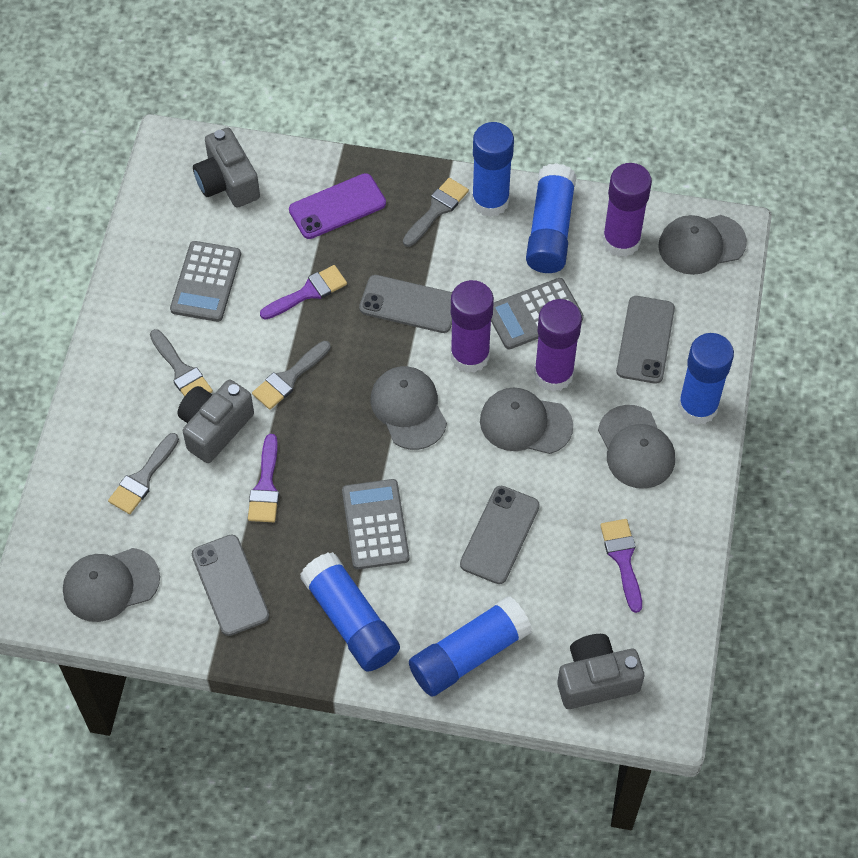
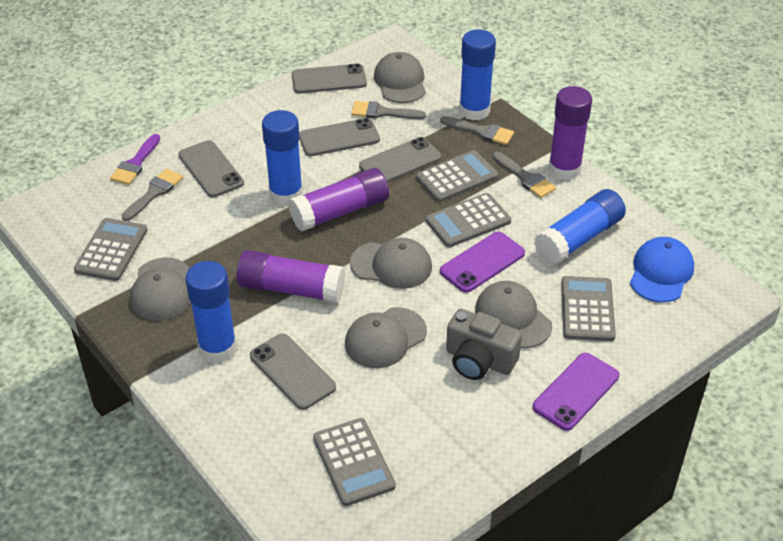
blue cap: none = 0 -> [630,237,694,302] = 1
blue glue stick: [300,552,400,672] [409,596,532,697] [472,122,514,217] [526,163,577,273] [678,333,734,425] = 5 -> [185,261,237,363] [262,110,303,206] [459,30,496,120] [534,189,626,265] = 4
grey calculator: [170,241,241,322] [342,479,410,569] [491,278,584,349] = 3 -> [74,218,147,281] [313,418,396,506] [416,150,498,202] [425,193,511,247] [561,276,616,341] = 5
grey camera: [178,380,254,463] [193,127,260,208] [557,634,644,709] = 3 -> [446,309,522,380] = 1
grey phone: [192,535,269,636] [359,275,452,333] [460,486,540,584] [616,296,675,384] = 4 -> [178,140,244,197] [250,334,336,410] [292,64,367,94] [299,118,380,156] [359,137,441,183] = 5
purple brush: [248,434,279,522] [260,265,347,320] [600,519,642,613] = 3 -> [110,134,160,185] = 1
purple phone: [289,173,386,239] = 1 -> [440,232,525,293] [533,353,619,431] = 2

